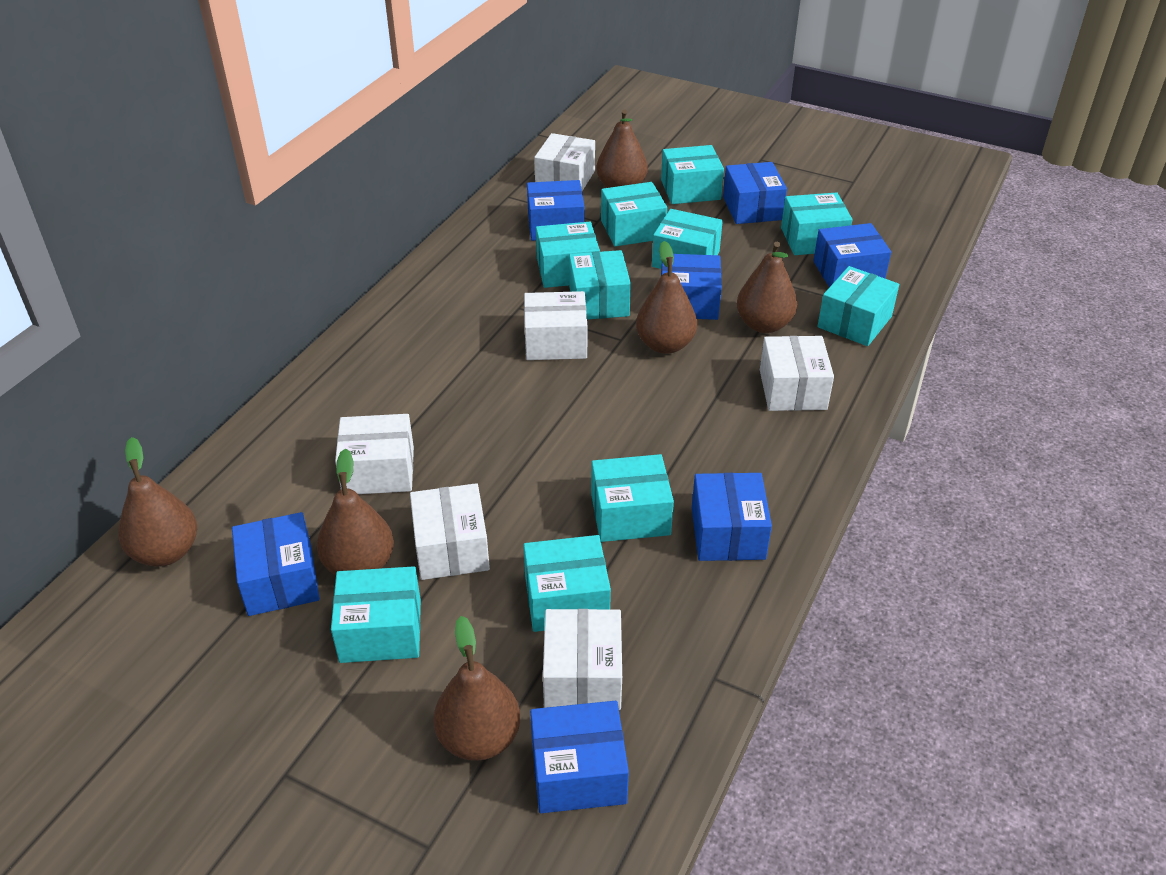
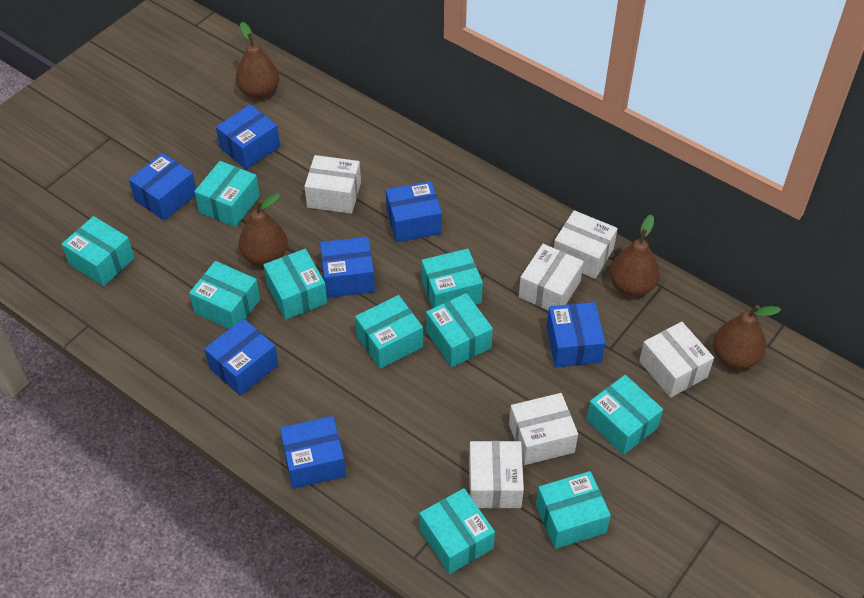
brown pear: [119,437,197,566] [317,448,394,575] [434,616,520,761] [596,109,648,188] [636,241,697,354] [737,241,797,333] = 6 -> [236,22,279,99] [239,193,288,266] [610,215,660,296] [713,305,781,369] = 4

